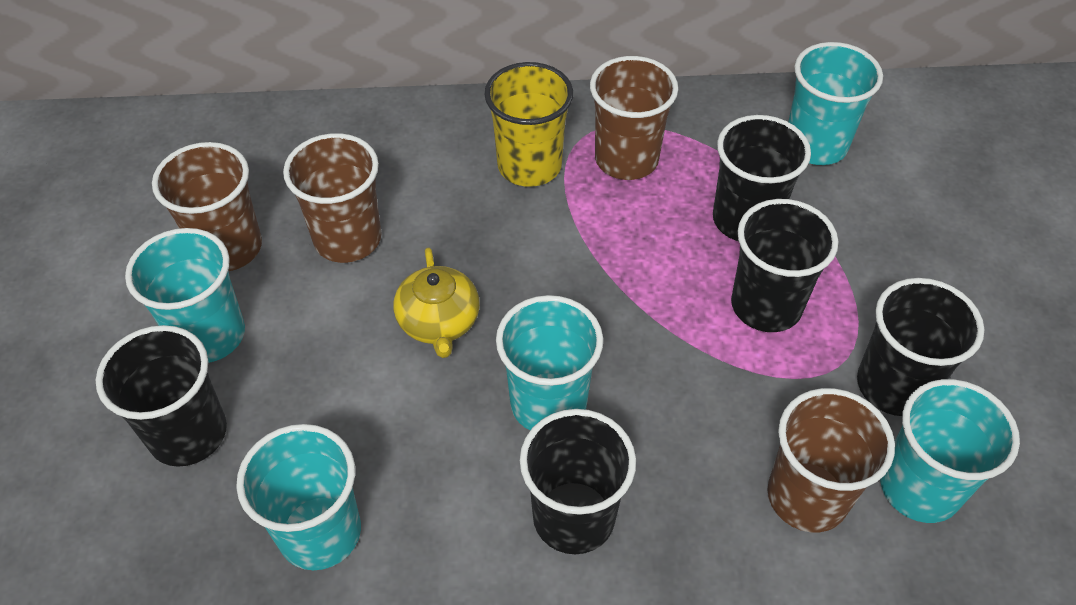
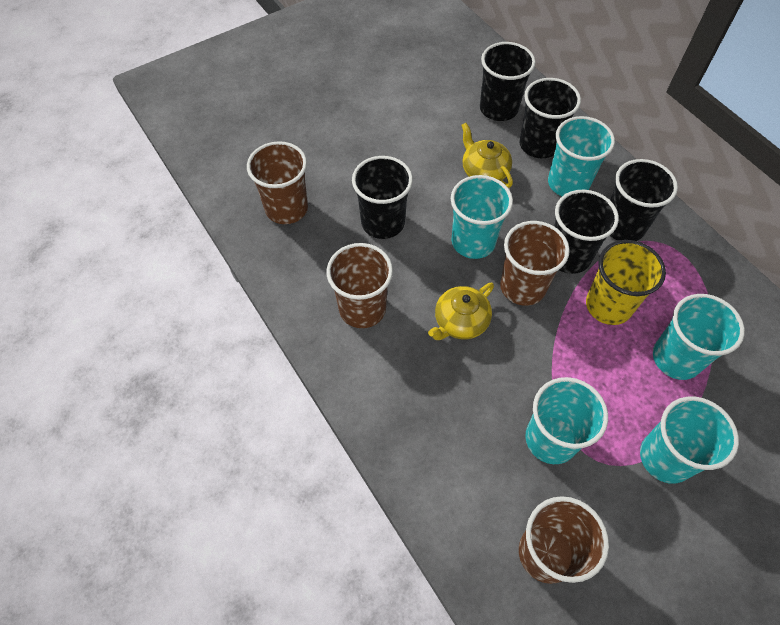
yellow teapot: [394,247,480,358] = 1 -> [428,283,494,340] [461,123,513,188] = 2

